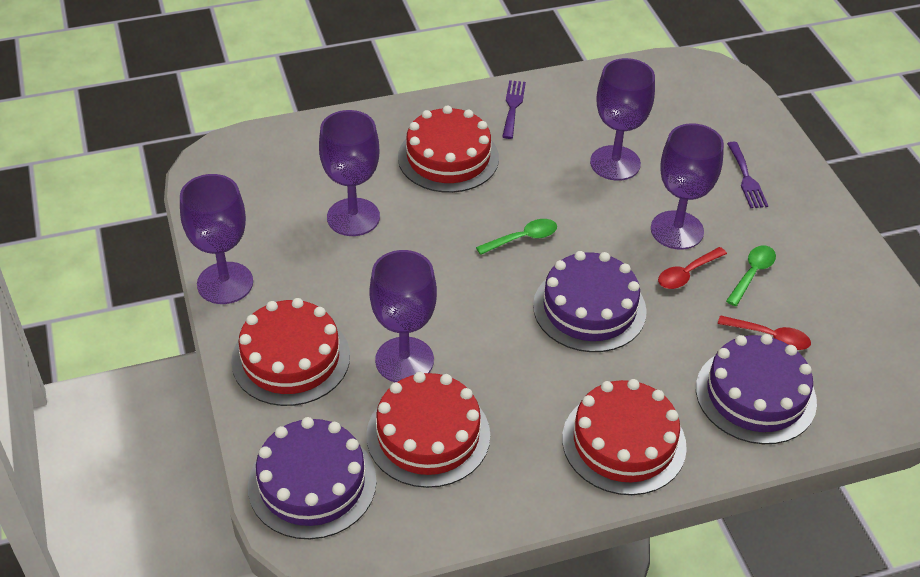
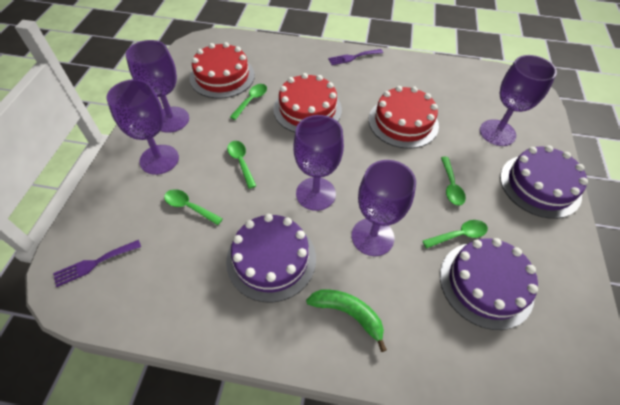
green banana: none = 0 -> [306,290,387,352] = 1
green spoon: [476,219,557,255] [726,245,776,306] = 2 -> [164,189,223,225] [227,141,256,189] [230,84,267,120] [423,220,488,249] [441,157,466,206] = 5
red cake: [231,298,350,406] [366,372,490,488] [398,105,499,193] [562,379,687,495] = 4 -> [190,42,255,98] [273,73,342,132] [369,86,439,149] = 3
red spoon: [658,247,727,289] [718,315,811,350] = 2 -> none = 0

